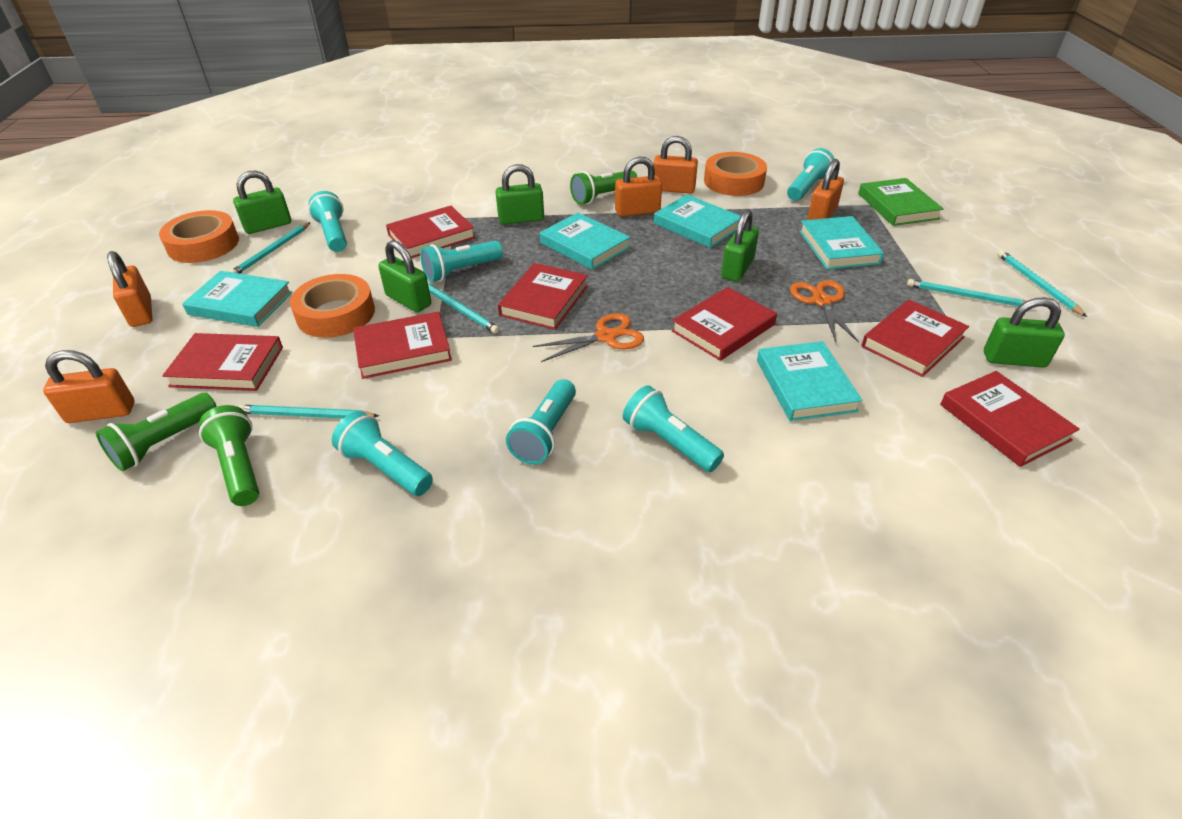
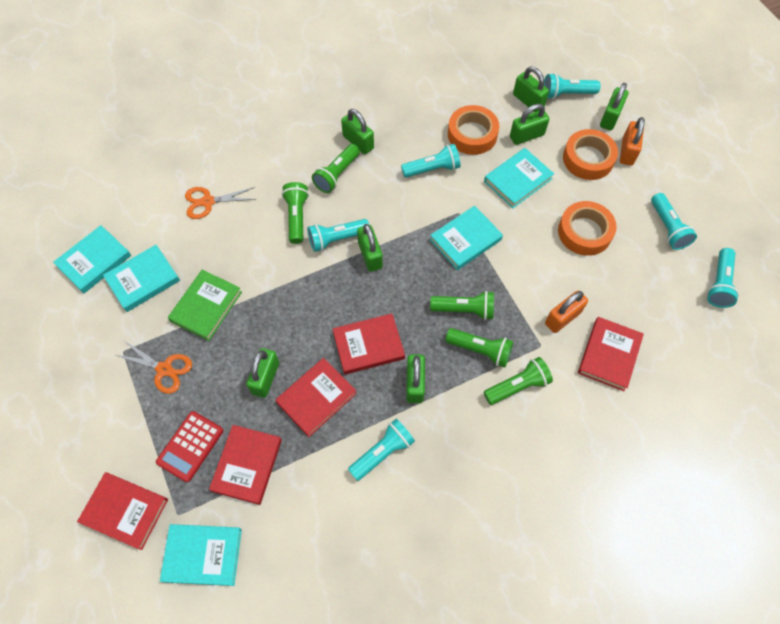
green flashlight: [96,393,217,471] [199,405,259,506] [570,170,637,204] = 3 -> [282,182,309,244] [312,144,360,193] [430,291,494,320] [445,328,513,368] [484,357,553,405] = 5
green padlock: [233,171,291,234] [378,240,431,312] [496,164,544,225] [721,209,759,282] [984,297,1065,367] = 5 -> [246,348,279,398] [341,109,374,154] [357,224,383,272] [406,354,425,403] [510,104,549,145] [513,66,549,112] [600,83,628,131] = 7
orange padlock: [43,350,135,423] [107,251,152,327] [615,156,662,217] [653,136,698,194] [807,159,844,220] = 5 -> [545,291,588,333] [620,117,645,166] = 2
red book: [162,333,283,391] [353,312,452,379] [386,206,476,258] [498,263,588,330] [671,287,777,361] [861,300,969,377] [940,371,1080,467] = 7 -> [77,472,168,550] [209,425,282,505] [275,358,357,437] [333,314,405,375] [578,317,644,391] = 5
red calculator: none = 0 -> [156,411,223,482] = 1
turquoise pencil: [230,222,311,274] [238,405,379,419] [428,284,499,334] [907,279,1026,306] [998,250,1087,317] = 5 -> none = 0

